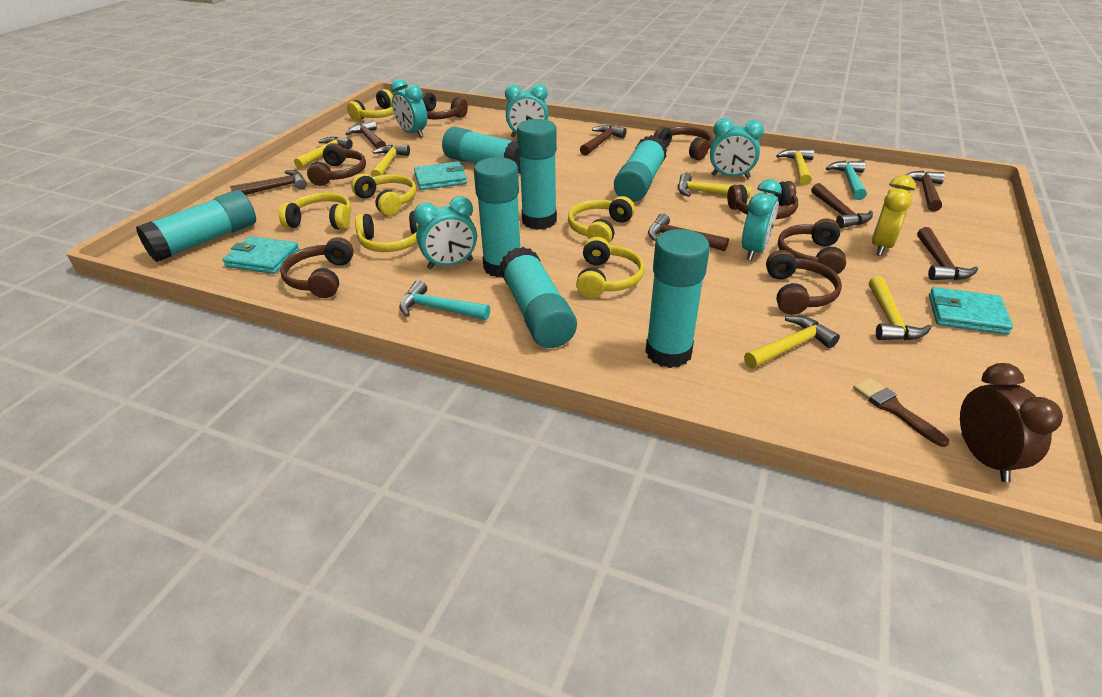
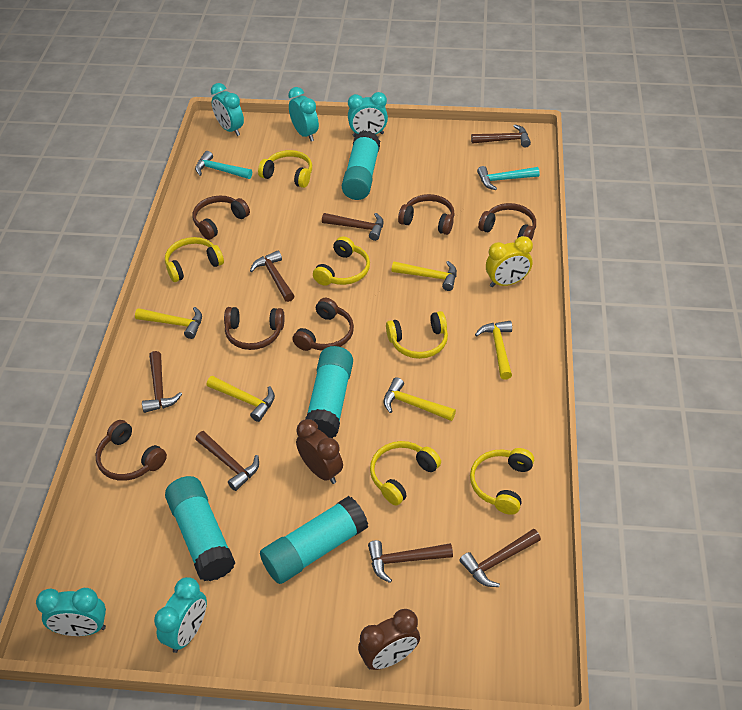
brown brush: [853,378,949,447] = 1 -> none = 0
brown clock: [960,363,1063,482] = 1 -> [296,419,343,484] [358,609,420,670] = 2
brown headphones: [280,237,354,298] [307,143,366,186] [422,92,468,119] [654,126,713,160] [727,181,798,219] [766,250,842,315] [778,219,846,274] = 7 -> [95,420,167,481] [193,195,250,240] [224,307,284,350] [293,298,354,351] [398,194,455,235] [478,203,536,241] = 6
turquoise glue stick: [136,190,256,262] [442,127,521,174] [474,157,520,278] [500,247,577,348] [517,119,557,230] [614,135,667,202] [645,229,710,368] = 7 -> [165,476,235,581] [260,496,368,584] [305,346,353,438] [342,131,380,200] = 4
turquoise wallet: [223,236,300,274] [414,161,467,190] [929,287,1013,335] = 3 -> none = 0
yellow hammer: [294,137,353,169] [371,145,410,177] [678,172,751,198] [744,316,840,368] [776,148,814,185] [869,276,931,341] = 6 -> [135,307,202,339] [207,376,275,422] [384,377,456,421] [391,261,457,291] [475,321,512,380] = 5

